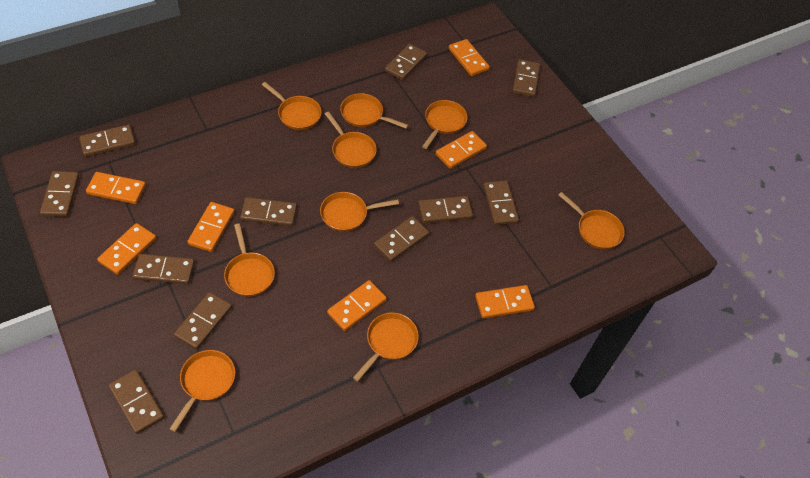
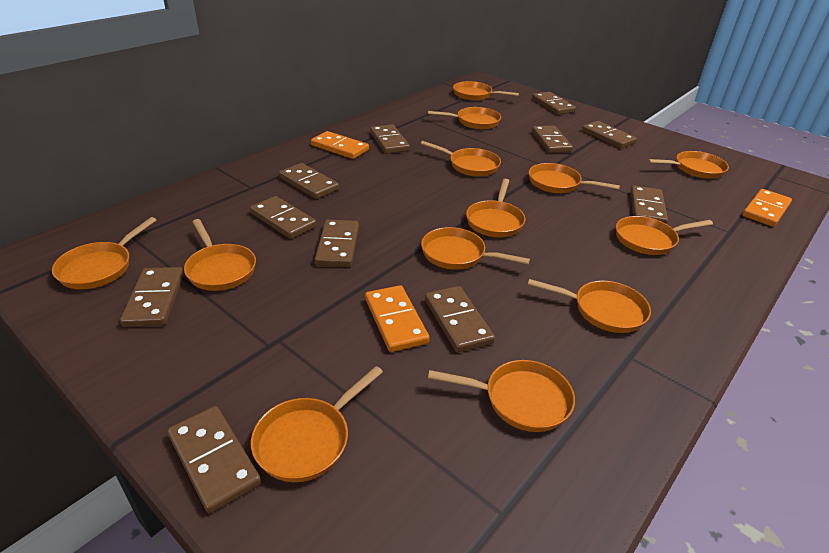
orange domino: [86,172,146,204] [97,223,156,275] [187,202,235,252] [327,280,387,331] [436,131,487,169] [449,39,490,76] [475,285,535,319] = 7 -> [311,131,369,159] [365,285,430,352] [742,189,792,227] = 3
orange pan: [170,350,235,432] [224,224,275,297] [262,82,322,130] [320,192,399,232] [325,112,377,168] [340,93,408,129] [353,312,419,382] [422,100,468,149] [558,192,625,250] = 9 -> [52,217,157,289] [184,219,256,291] [251,366,383,482] [421,141,501,177] [421,227,530,270] [428,107,501,129] [428,360,575,432] [453,81,519,100] [466,179,526,237] [528,279,651,333] [529,163,620,193] [616,216,713,255] [647,151,729,179] = 13

